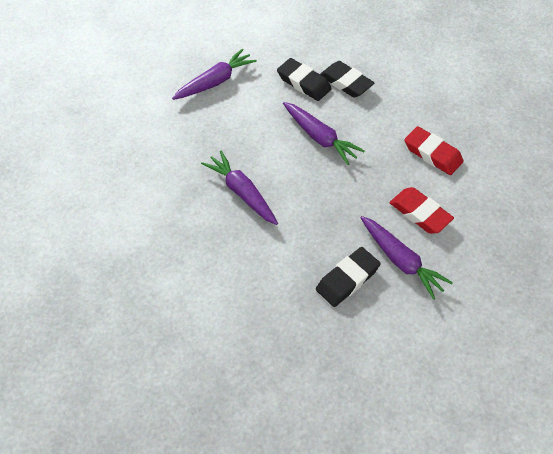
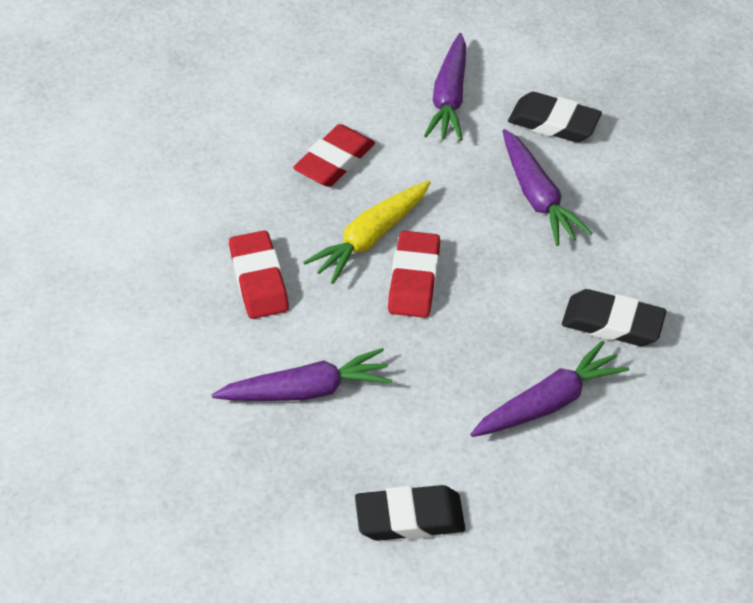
red eraser: [390,187,454,234] [405,126,463,175] = 2 -> [229,230,289,319] [293,124,375,187] [388,231,440,318] = 3
yellow carrot: none = 0 -> [304,180,431,284] = 1

